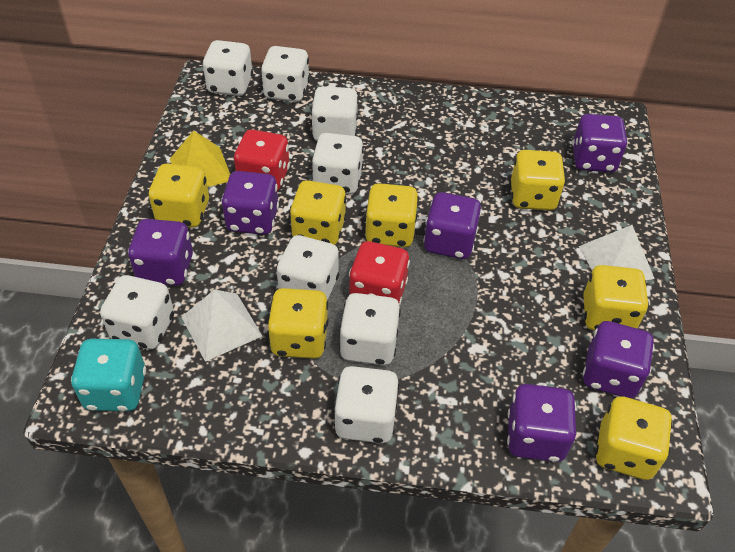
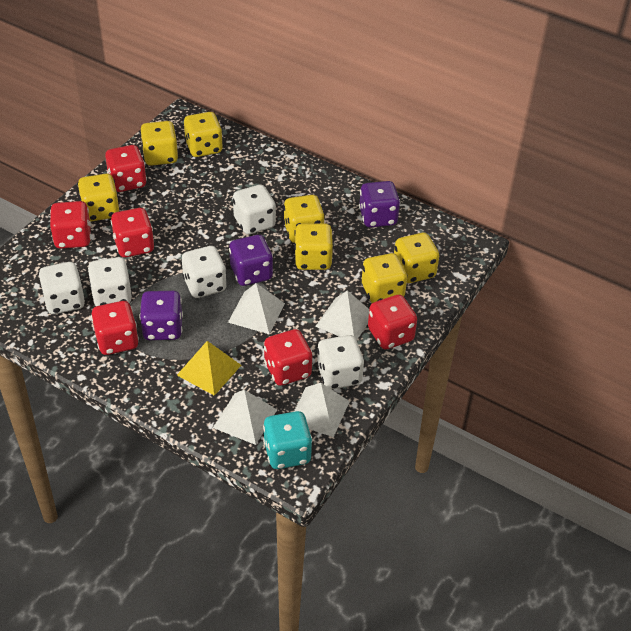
purple dice: [128,219,193,286] [221,171,279,235] [423,192,482,259] [507,384,576,462] [572,114,628,172] [583,321,654,399] = 6 -> [140,291,183,340] [229,235,273,286] [359,181,400,228] = 3
red dice: [234,130,290,191] [349,241,410,305] = 2 -> [50,201,91,249] [91,301,139,355] [105,145,147,192] [111,208,154,258] [264,329,313,386] [368,295,417,349] = 6
white dice: [100,275,174,349] [202,40,253,96] [261,46,310,102] [276,235,339,300] [311,86,359,141] [312,133,364,194] [334,366,399,443] [339,293,401,365] = 8 -> [39,262,85,314] [88,257,132,306] [182,246,227,298] [233,185,276,234] [316,335,365,389] = 5
white pyramid: [181,290,262,362] [579,225,655,280] = 2 -> [213,390,277,445] [228,283,285,334] [294,383,350,437] [315,290,369,340] = 4

